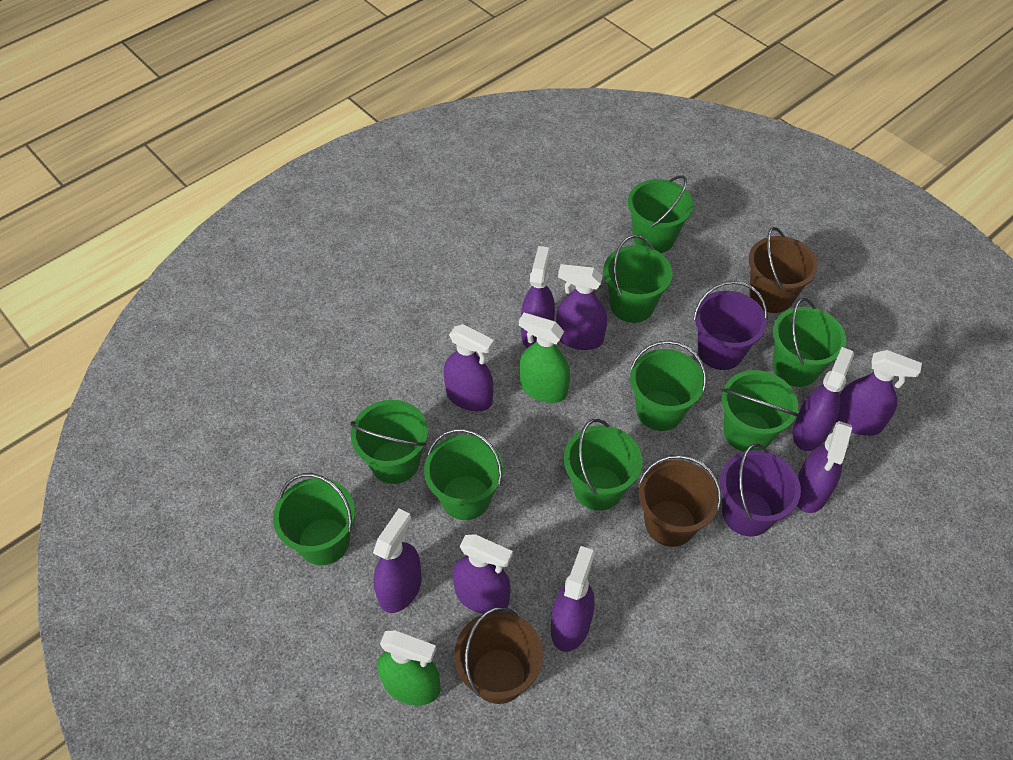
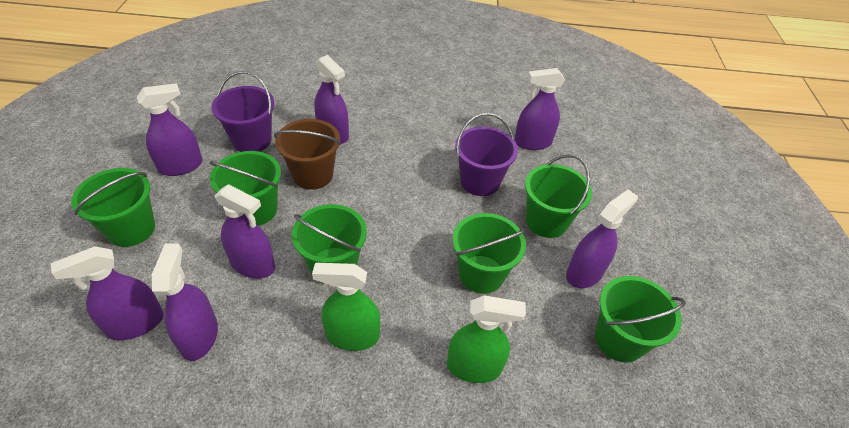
brown bucket: [454,607,543,704] [639,455,722,547] [749,227,818,313] = 3 -> [274,119,341,190] = 1
green bucket: [273,473,355,565] [350,400,428,484] [424,429,503,520] [564,419,643,511] [603,235,673,323] [628,175,693,253] [630,340,707,431] [722,370,798,452] [773,298,846,387] = 9 -> [71,168,155,247] [209,151,281,226] [292,204,367,284] [452,213,527,294] [525,154,592,238] [595,276,686,363] = 6
purple spray bottle: [373,509,422,613] [444,324,494,411] [453,534,513,614] [521,246,555,348] [551,546,595,652] [556,264,607,350] [792,347,854,451] [797,421,852,513] [836,350,922,436] = 9 -> [51,246,164,340] [137,83,202,176] [152,244,218,361] [214,184,275,279] [314,55,349,144] [514,68,565,150] [566,190,638,288] = 7

